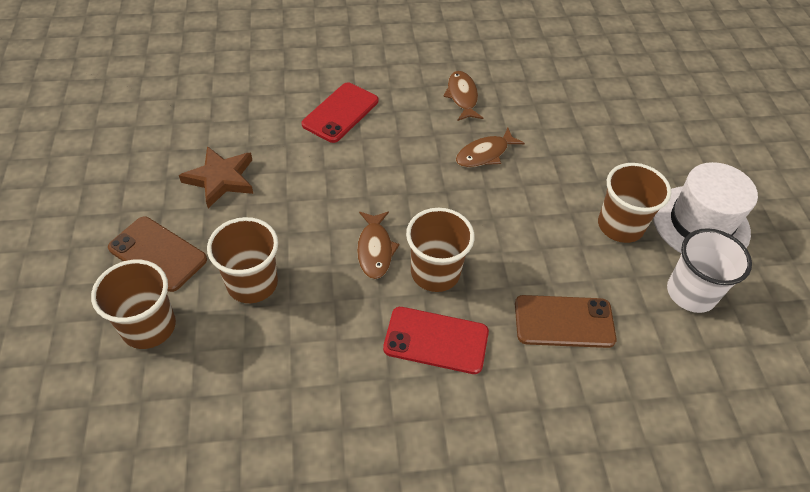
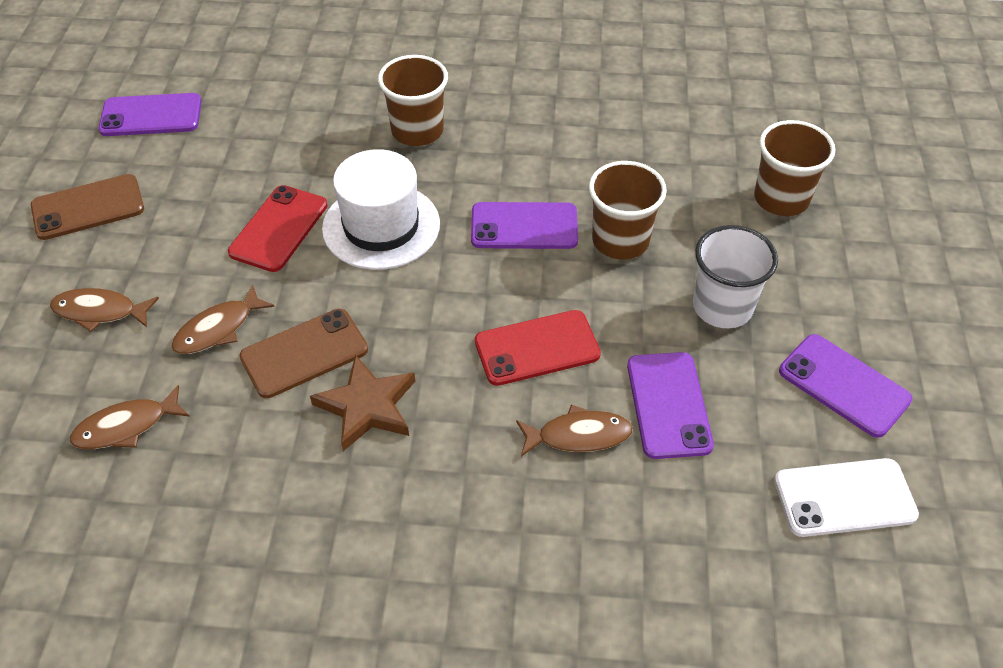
brown cup: [91,260,176,349] [207,217,278,303] [406,208,475,292] [598,163,671,243] = 4 -> [378,55,448,146] [589,161,667,260] [754,120,836,216] = 3
brown fish: [357,212,400,279] [443,71,483,121] [456,128,525,168] = 3 -> [50,288,159,332] [69,385,190,449] [171,284,275,354] [516,405,633,457] = 4
purple phone: none = 0 -> [98,93,202,136] [471,202,578,249] [627,352,714,459] [779,334,913,438] = 4
white phone: none = 0 -> [774,458,919,537] = 1

